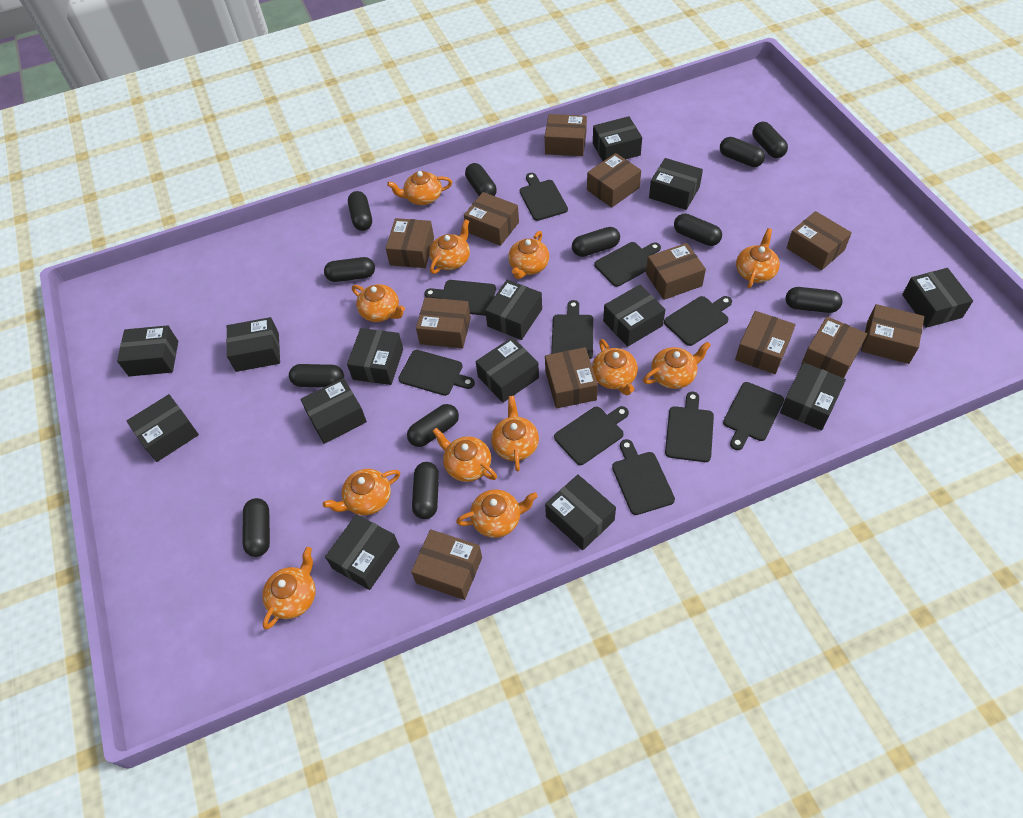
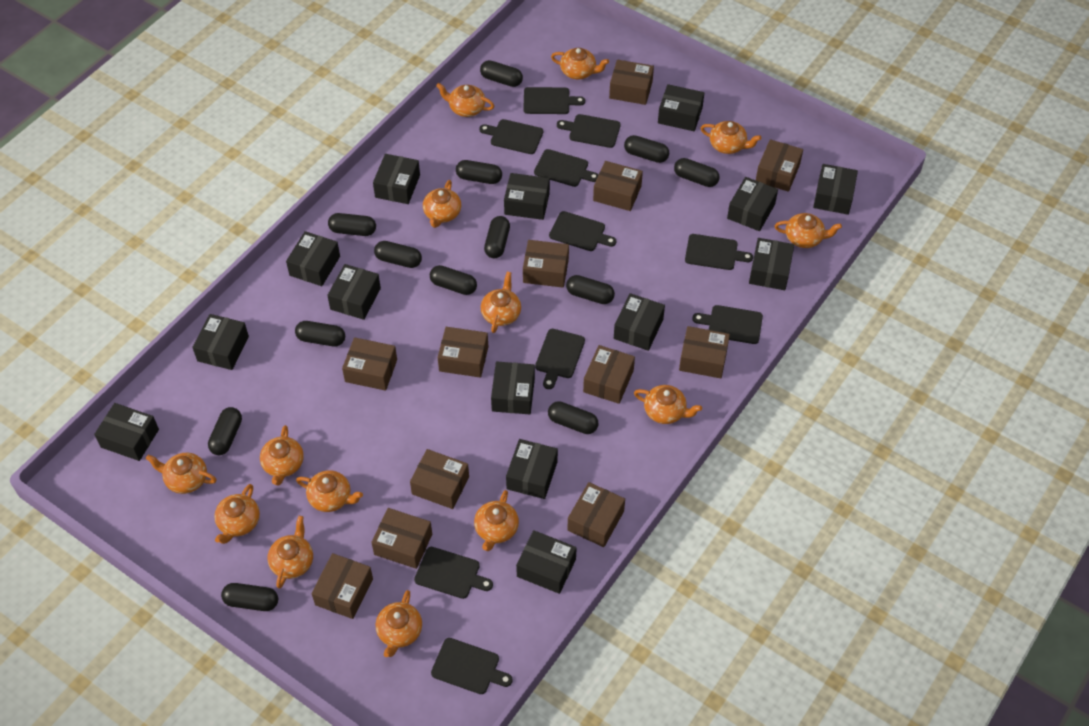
black capsule: [243,498,270,557] [289,364,344,388] [324,257,375,282] [348,191,372,231] [407,404,459,447] [412,462,439,519] [465,163,497,196] [572,227,620,257] [674,213,722,246] [720,137,765,167] [752,122,788,158] [786,287,843,313] = 12 -> [208,407,242,455] [221,583,278,611] [295,321,345,347] [328,213,376,236] [374,241,422,268] [430,265,477,295] [456,160,502,184] [480,60,523,87] [484,216,510,258] [548,401,598,434] [566,275,615,304] [624,135,669,163] [674,158,719,187] = 13
orange teapot: [262,547,316,629] [323,469,400,515] [352,284,405,322] [387,171,452,205] [429,219,470,274] [432,428,497,482] [456,489,538,538] [491,396,539,472] [508,231,549,279] [592,339,638,395] [643,341,711,389] [736,228,780,288] = 12 -> [146,453,217,494] [214,484,260,544] [260,425,304,485] [268,516,313,588] [296,470,363,512] [376,590,422,657] [423,180,461,228] [436,83,494,117] [474,490,519,551] [481,272,521,333] [551,48,609,79] [634,385,702,424] [701,121,761,154] [775,213,842,248] = 14

